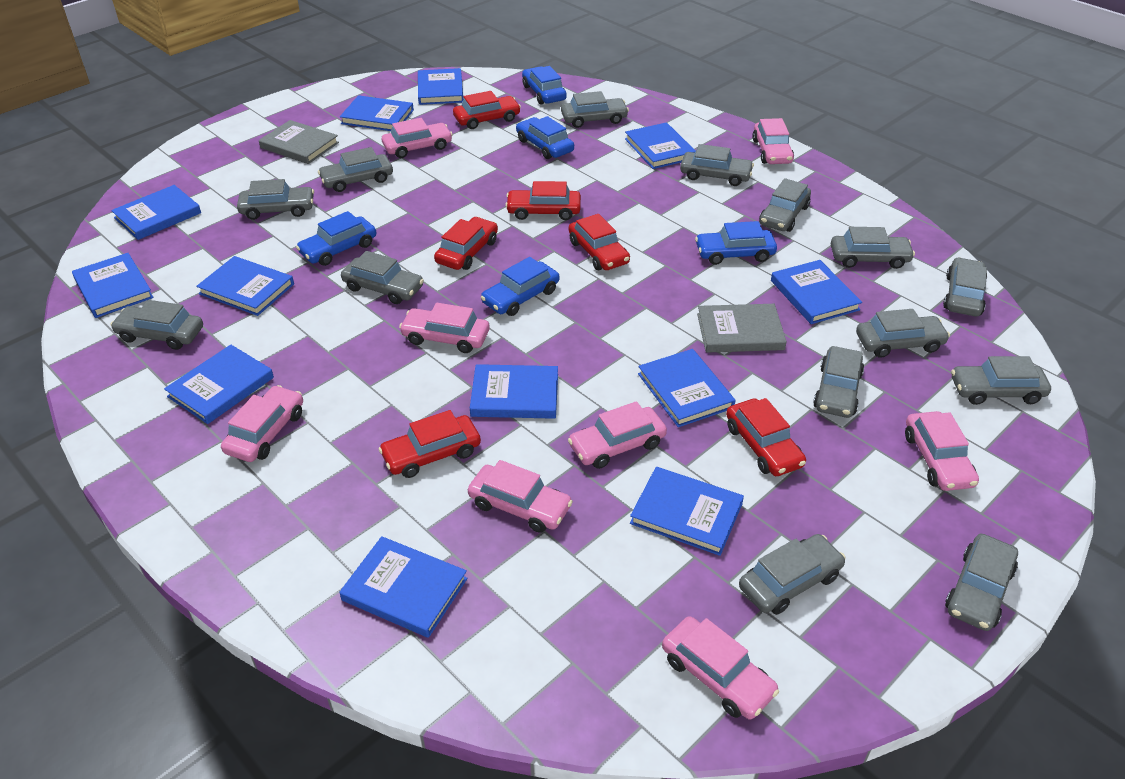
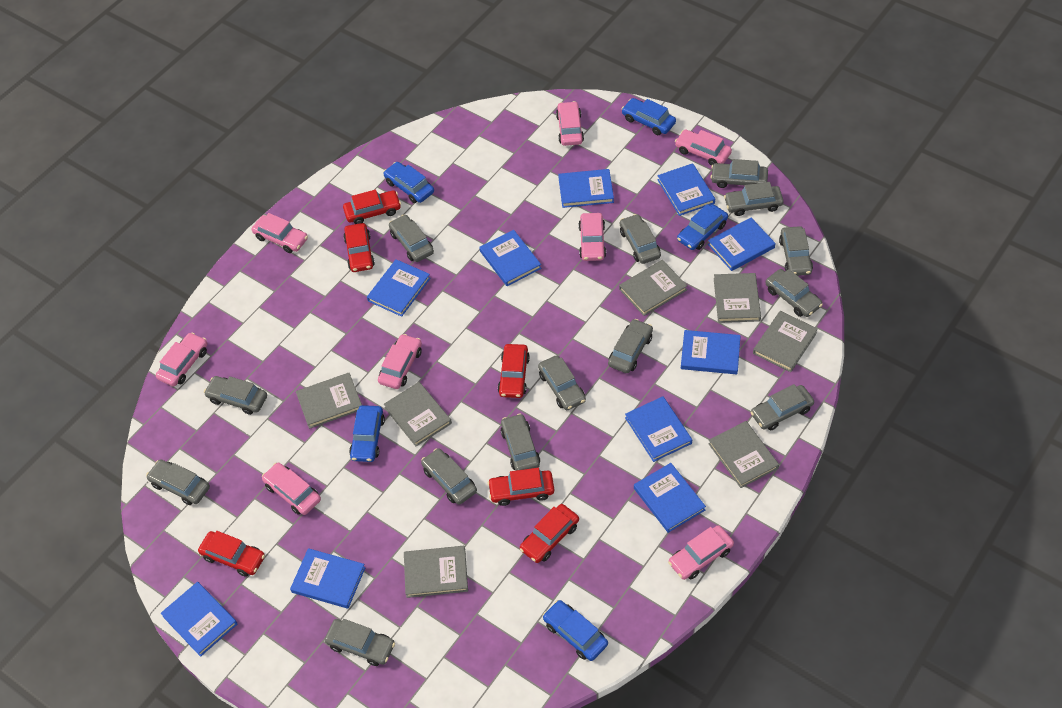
blue book: [72,253,153,318] [111,185,201,240] [164,345,274,424] [196,256,294,316] [339,536,467,638] [340,95,414,131] [418,68,463,105] [470,364,558,419] [625,122,695,169] [630,467,744,556] [638,349,736,427] [771,260,862,324] = 12 -> [161,582,237,657] [290,548,366,609] [367,259,431,317] [479,230,541,286] [558,169,614,208] [625,396,692,462] [634,463,706,533] [657,163,715,216] [681,330,741,374] [708,218,775,271] = 10
grey book: [259,120,339,164] [697,304,787,353] = 2 -> [296,373,362,429] [384,382,452,446] [404,546,468,598] [619,260,687,316] [708,421,779,488] [714,273,761,323] [753,311,818,372] = 7

